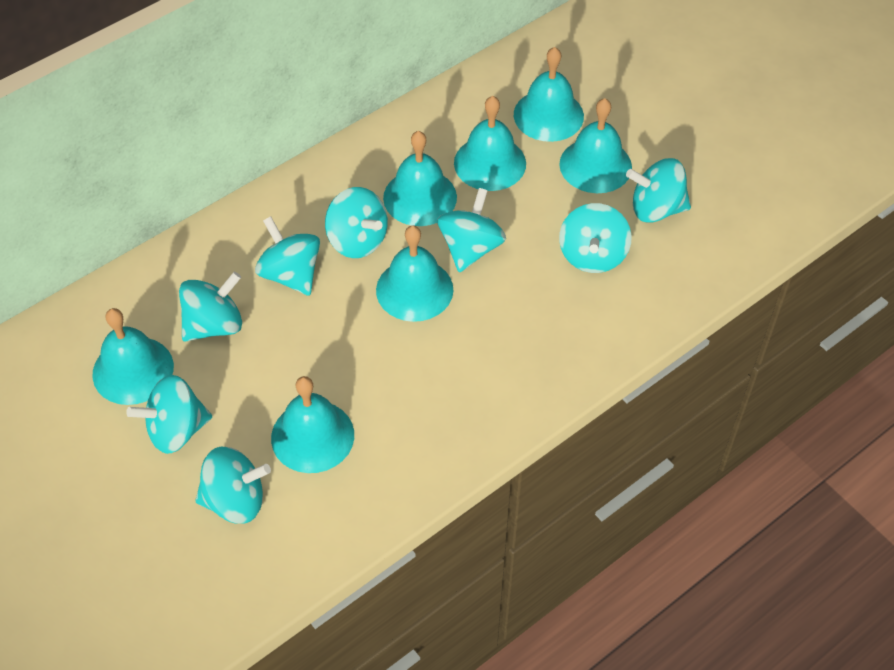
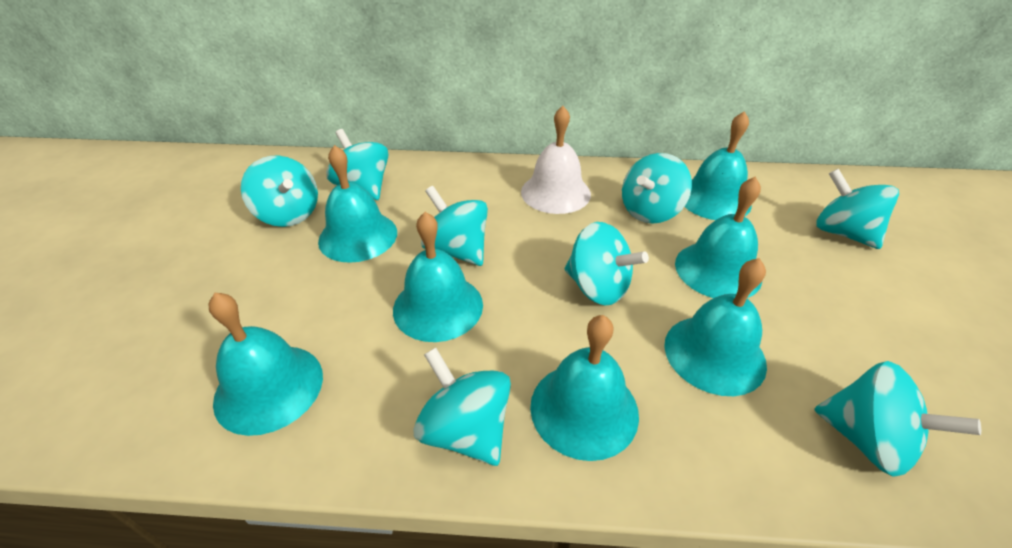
white bell: none = 0 -> [521,106,591,214] = 1

